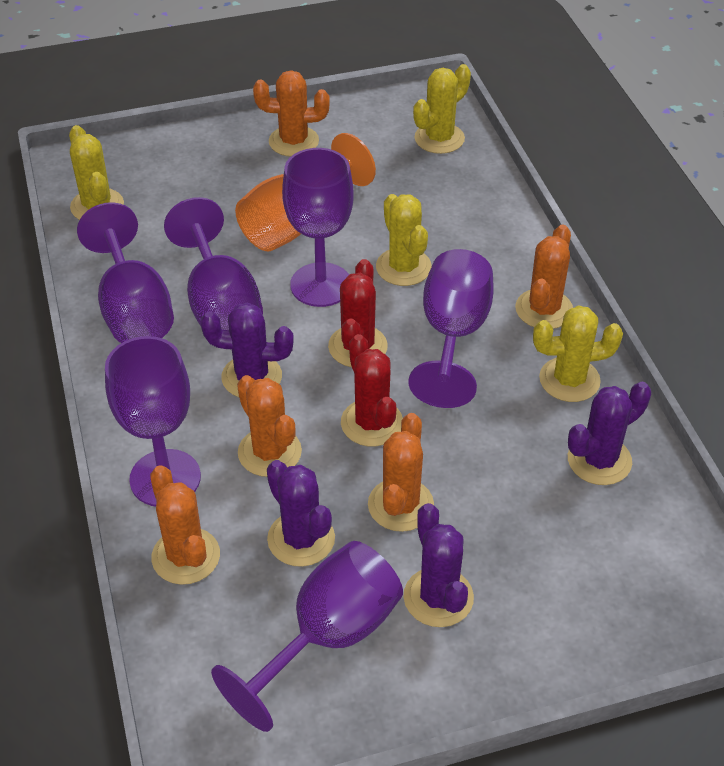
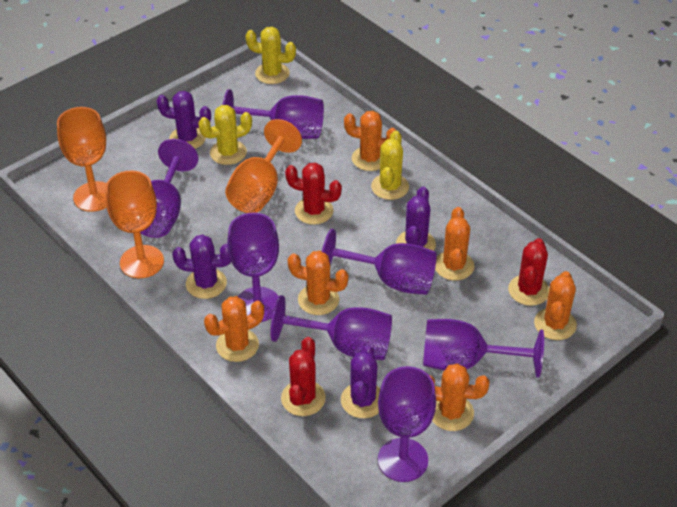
orange cactus: [150,465,220,585] [237,375,302,477] [253,70,330,157] [368,413,434,532] [515,225,573,329] = 5 -> [204,296,264,362] [288,251,349,315] [344,111,397,171] [429,364,490,431] [435,207,475,281] [534,271,577,340] = 6
orange goblet: [235,133,376,252] = 1 -> [57,107,107,212] [106,170,164,278] [225,119,302,213] = 3
purple goblet: [77,202,174,343] [105,336,201,507] [164,197,263,330] [211,541,403,732] [282,148,354,307] [408,249,494,408] = 6 -> [140,139,198,238] [222,89,324,139] [227,212,279,322] [271,295,392,360] [322,229,437,295] [378,366,436,482] [423,319,544,378] = 7
red cactus: [328,259,388,367] [341,334,403,447] = 2 -> [281,337,326,416] [285,163,342,225] [508,238,549,306] = 3
yellow cactus: [69,125,124,220] [376,194,432,286] [413,64,471,154] [533,305,623,402] = 4 -> [198,105,252,165] [245,27,296,84] [371,131,409,200] = 3

